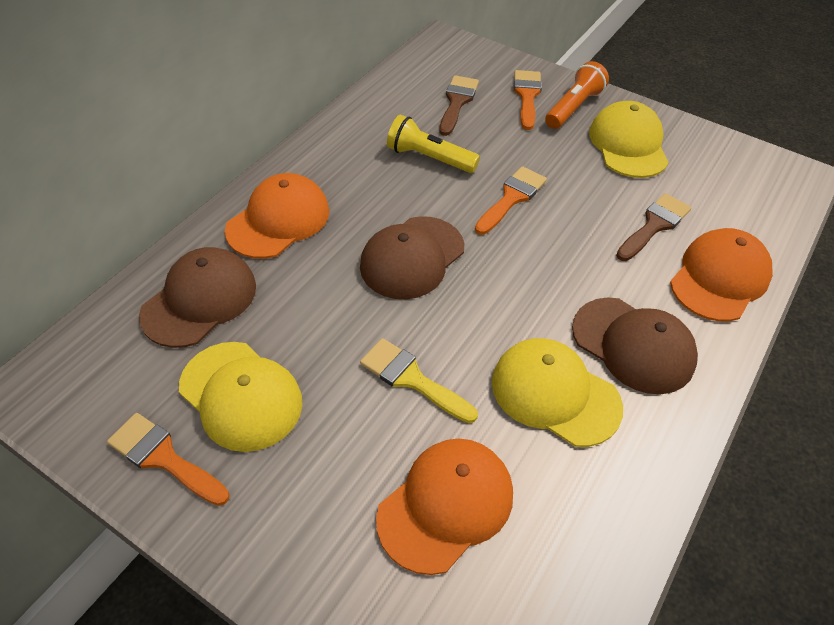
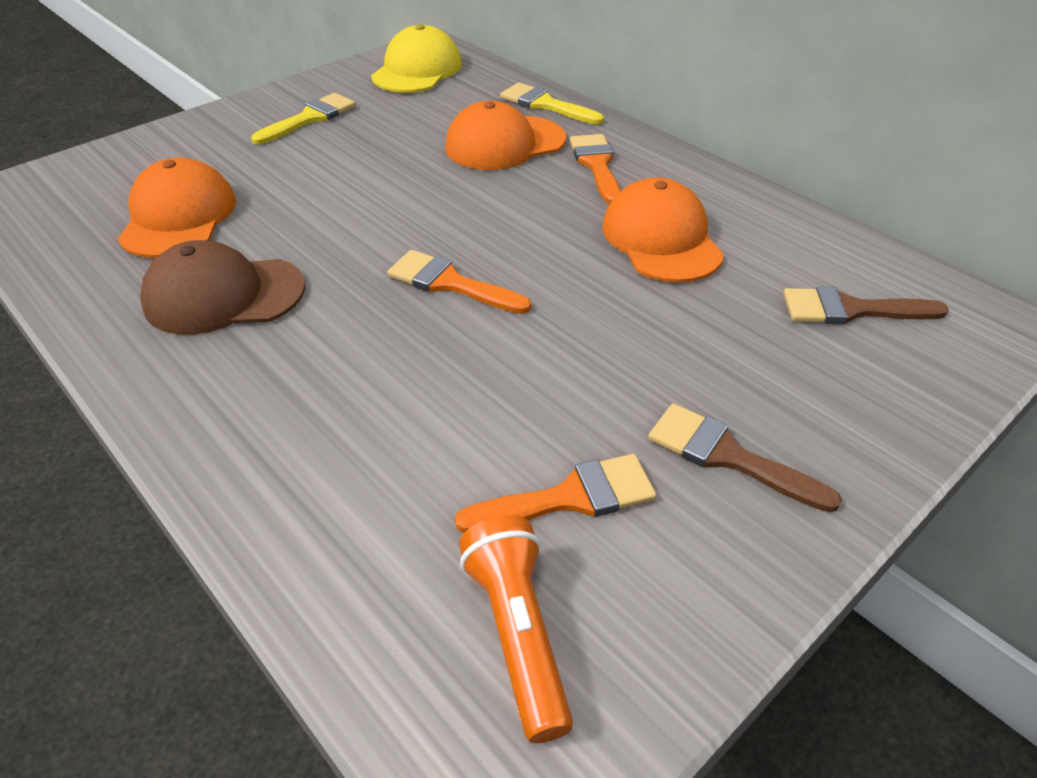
brown cap: [139,247,256,348] [360,216,464,299] [572,297,698,394] = 3 -> [140,240,305,335] = 1
yellow brush: [360,338,478,423] = 1 -> [251,93,356,145] [500,82,604,125] = 2
yellow cap: [179,342,302,452] [492,338,623,447] [589,101,669,178] = 3 -> [371,24,462,93] = 1
yellow flashlight: [387,115,480,173] = 1 -> none = 0

